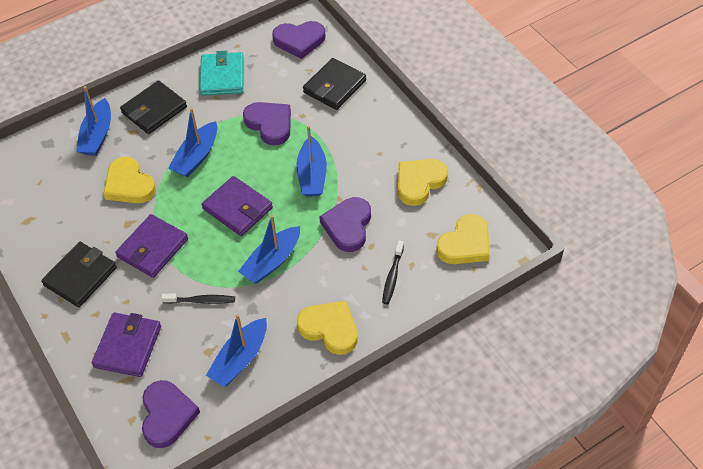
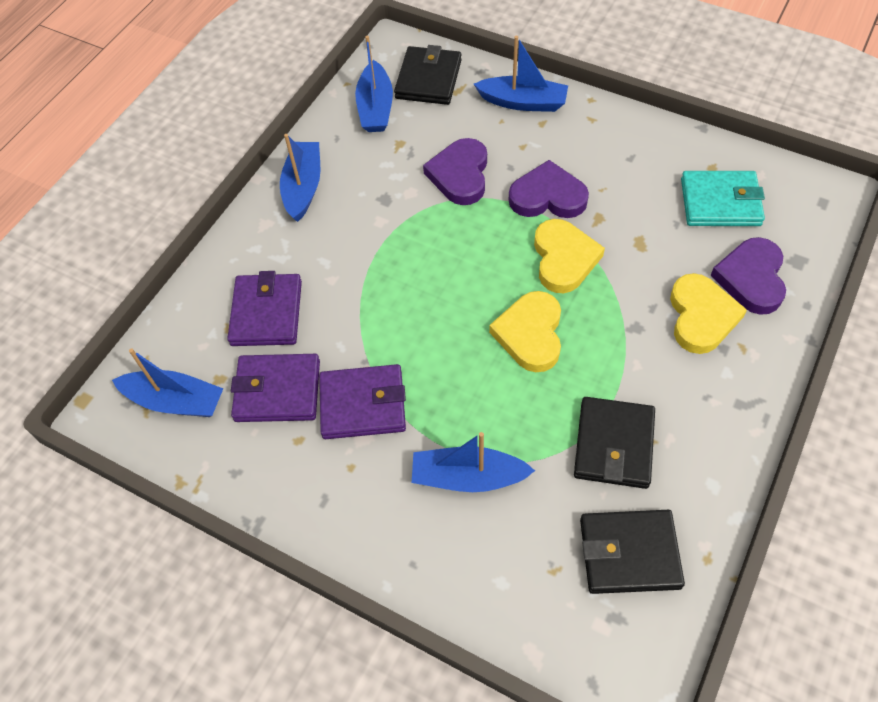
black toothbrush: [161,294,235,304] [382,241,404,304] = 2 -> none = 0
purple heart: [142,380,200,448] [243,102,291,146] [272,21,326,59] [319,197,371,252] = 4 -> [423,138,487,205] [509,160,589,218] [710,237,786,315] = 3
yellow heart: [103,157,156,203] [297,301,358,355] [398,159,448,206] [436,214,490,264] = 4 -> [489,291,561,372] [534,219,605,293] [670,273,747,354] = 3

